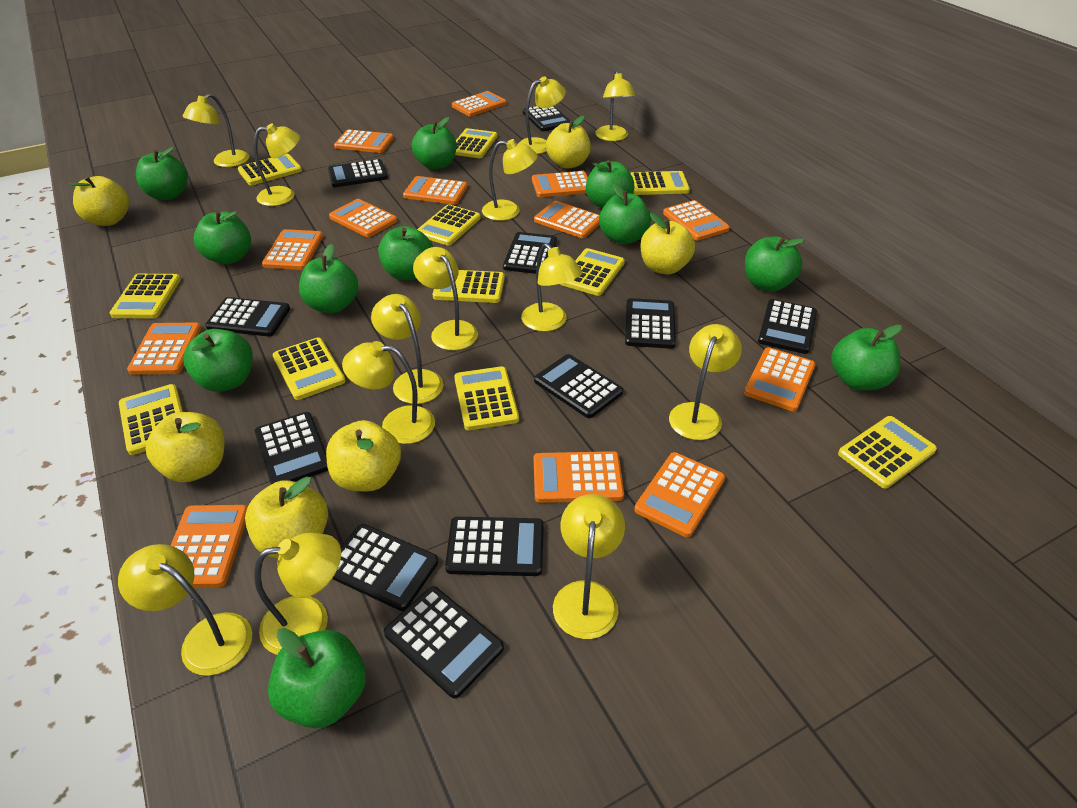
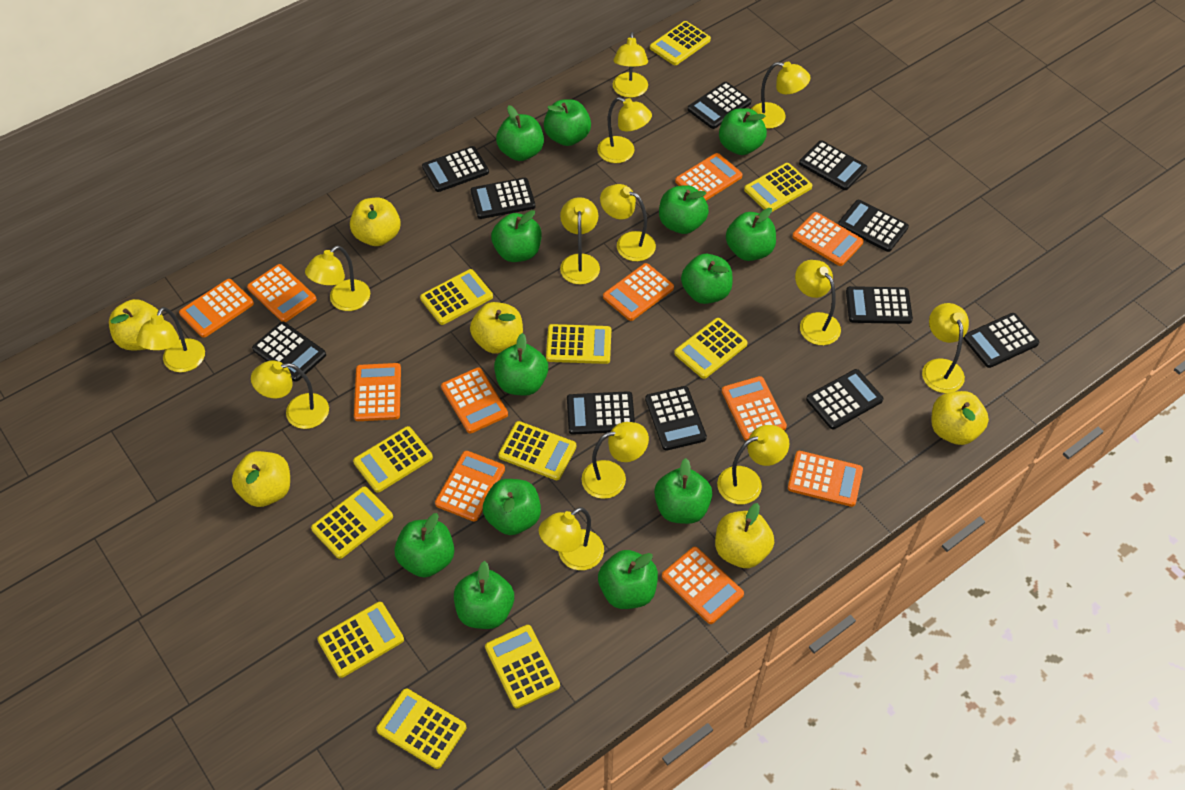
green apple: [136,147,188,200] [183,329,253,392] [194,211,251,264] [268,628,366,728] [299,244,358,313] [378,226,433,280] [412,117,456,170] [586,160,634,209] [599,183,651,245] [745,237,805,292] [831,325,902,390] = 11 -> [394,513,454,578] [454,561,514,629] [483,479,541,535] [491,210,541,262] [494,333,548,396] [496,105,544,161] [544,99,591,146] [598,550,658,609] [654,458,712,524] [659,185,709,234] [681,254,733,304] [719,108,767,155] [726,208,776,261] = 13
orange calculator: [127,322,201,375] [171,505,247,588] [262,229,323,270] [329,199,397,237] [334,129,394,153] [403,176,468,205] [452,91,507,117] [532,171,588,197] [534,201,600,238] [534,451,624,503] [634,452,725,537] [663,200,730,241] [744,347,816,411] = 13 -> [179,279,254,338] [247,264,317,322] [354,363,401,421] [435,451,505,522] [441,367,508,433] [603,263,674,321] [662,547,744,624] [675,153,743,201] [722,376,787,441] [788,451,863,507] [792,212,864,266] = 11

